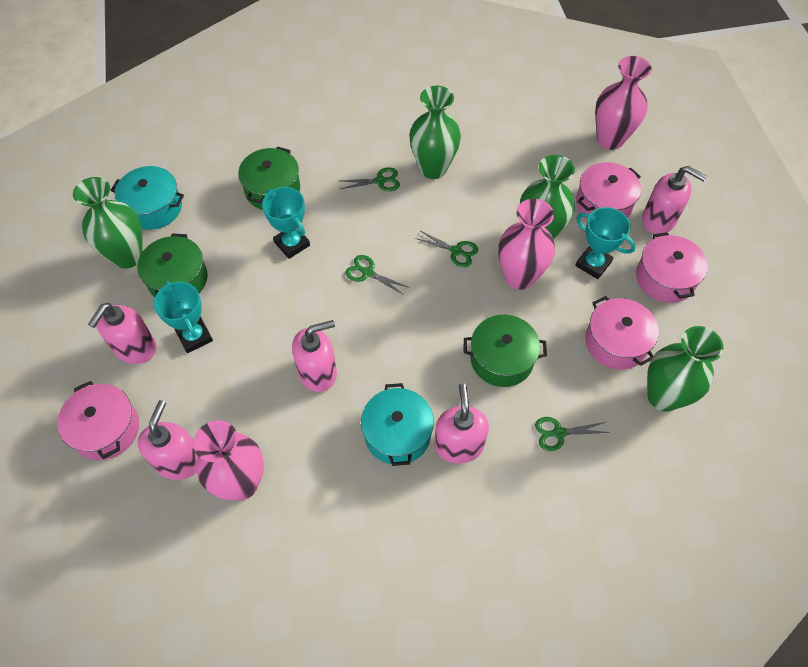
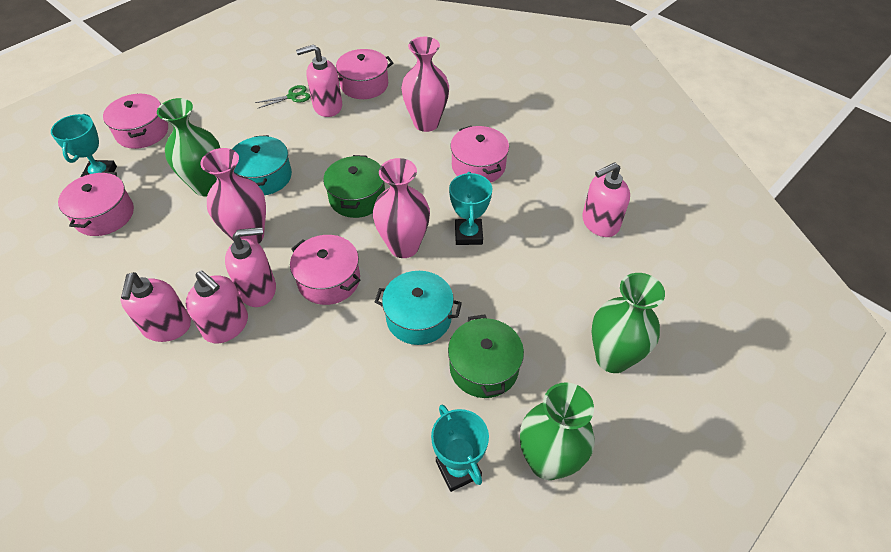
green pot: [137,233,208,298] [238,147,300,210] [464,315,547,387] = 3 -> [323,155,385,218] [448,314,524,398] = 2
green scissors: [340,167,400,191] [345,255,409,295] [415,230,478,267] [535,417,610,451] = 4 -> [255,85,310,109] = 1
green vase: [73,177,143,269] [409,86,461,179] [520,155,575,240] [647,326,723,412] = 4 -> [157,98,220,196] [520,382,594,480] [592,273,665,373] = 3
pink pot: [57,381,139,460] [576,162,641,220] [585,296,659,370] [636,232,708,303] = 4 -> [58,171,134,236] [103,94,168,149] [290,235,360,305] [336,49,394,99] [450,126,509,183] = 5

